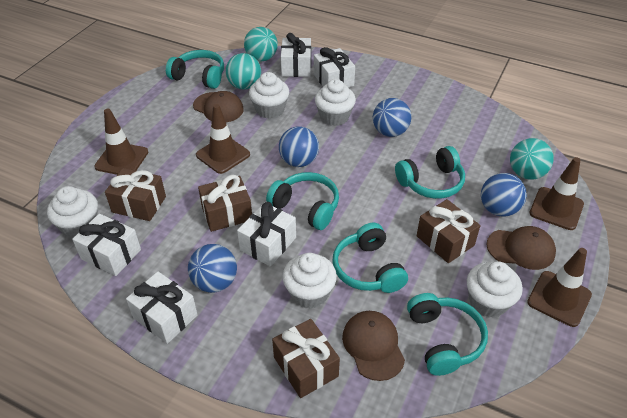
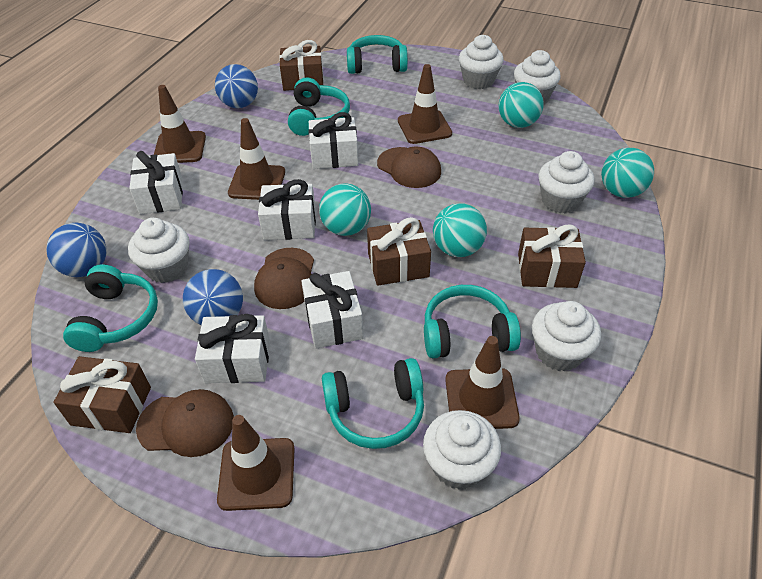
blue ball: [188,244,237,293] [279,126,319,167] [373,98,411,137] [481,173,527,217] = 4 -> [47,223,107,277] [183,269,243,325] [215,64,258,108] = 3
brown traffic cone: [94,109,148,175] [196,104,250,174] [527,248,592,327] [530,157,584,230] = 4 -> [154,85,206,163] [217,415,295,511] [228,118,285,200] [398,64,452,144] [445,336,520,429] = 5
turquoise ball: [226,53,261,89] [244,27,278,62] [510,138,554,180] = 3 -> [319,183,371,236] [433,203,487,257] [499,82,544,128] [601,148,654,198] = 4
white cupcake: [47,186,98,239] [249,72,289,119] [282,253,337,309] [315,79,356,126] [467,261,523,318] = 5 -> [128,218,190,283] [423,410,501,490] [459,35,504,89] [514,50,561,104] [532,301,601,371] [538,151,595,213] = 6

